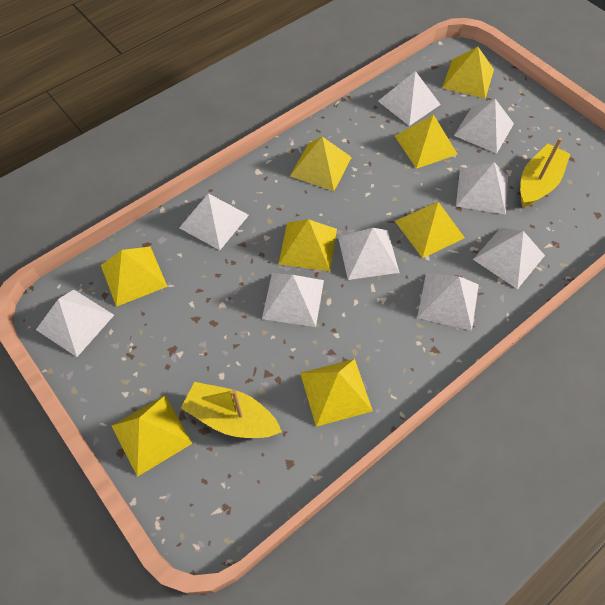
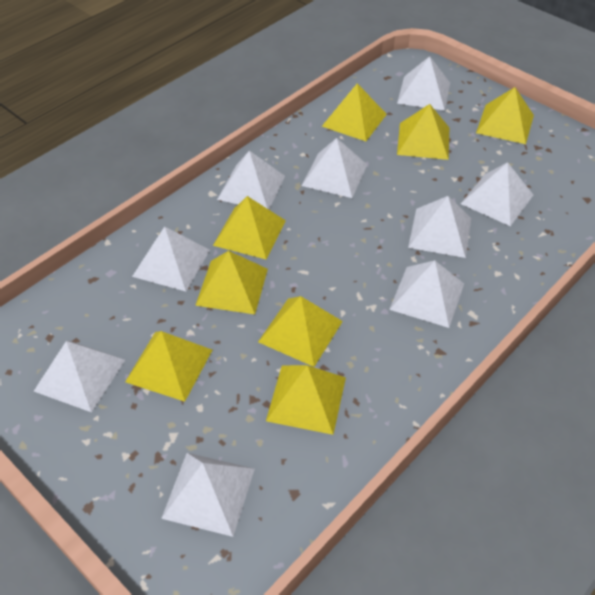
yellow boat: [181,382,282,438] [520,138,570,207] = 2 -> none = 0

